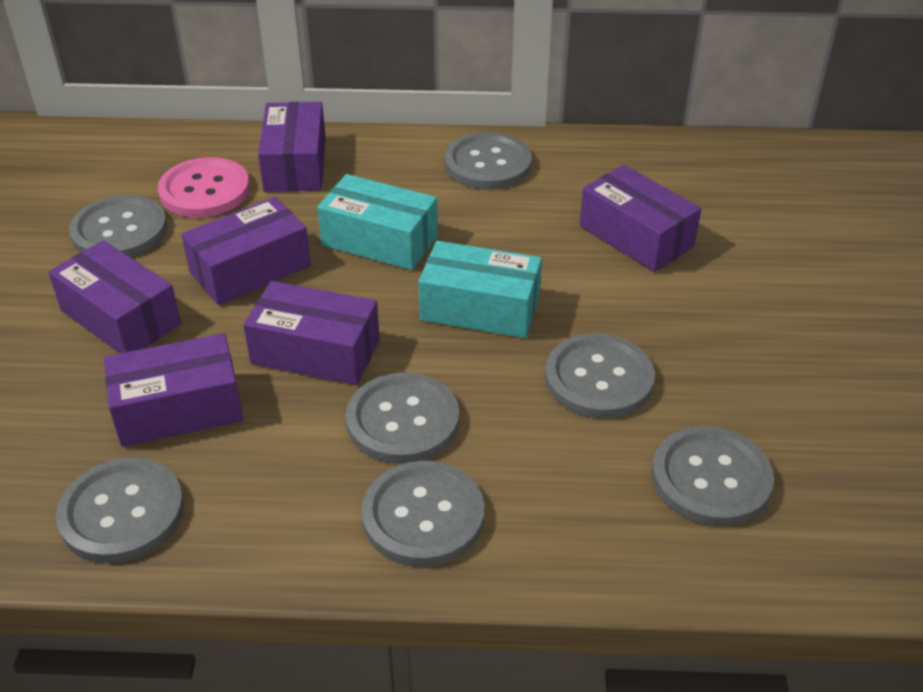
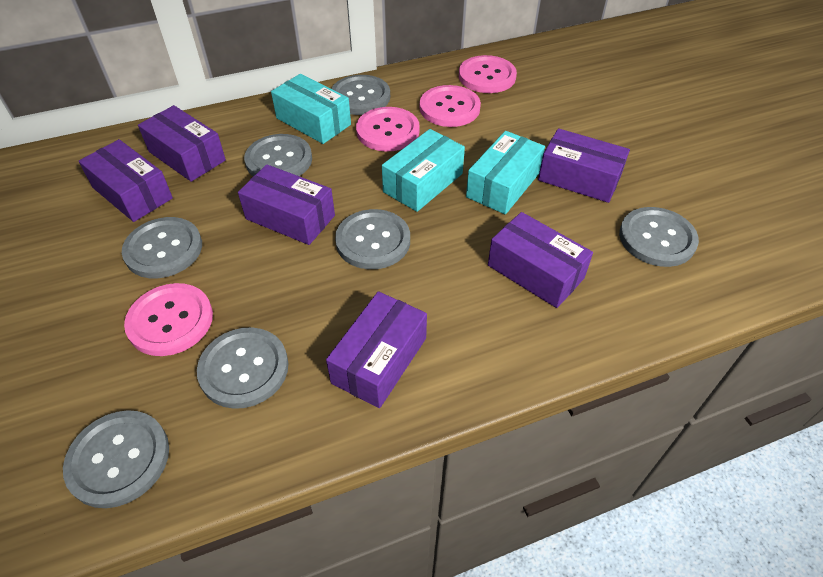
pink button: [158,157,250,218] = 1 -> [124,283,213,356] [356,107,420,151] [420,85,481,127] [459,55,517,93] = 4
turquoise box: [317,174,438,270] [418,241,542,338] = 2 -> [271,74,351,144] [382,129,465,212] [466,131,545,214] = 3

